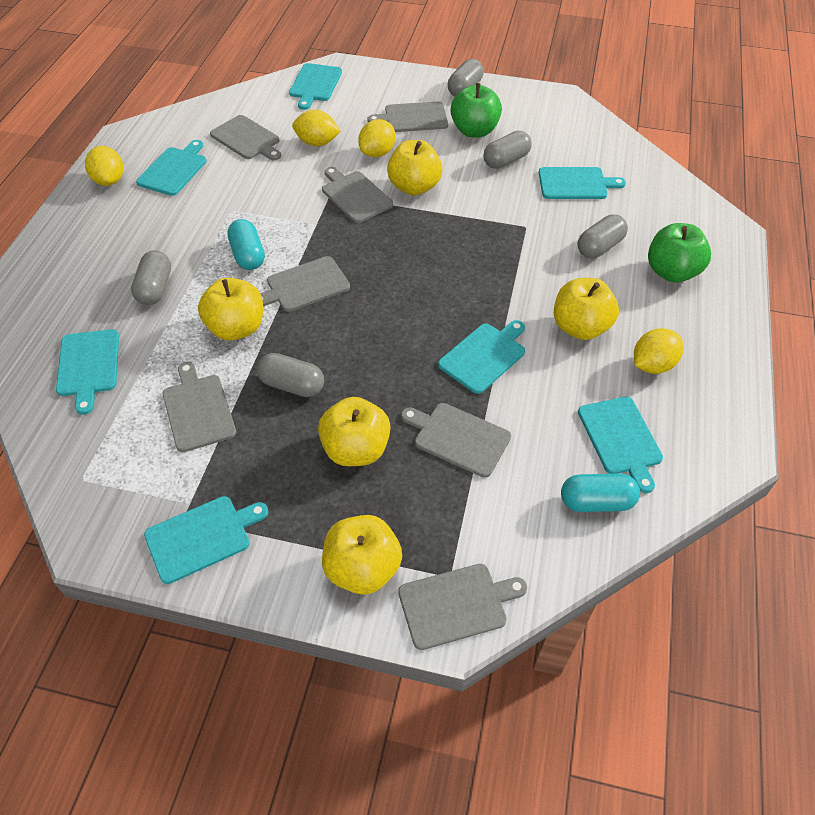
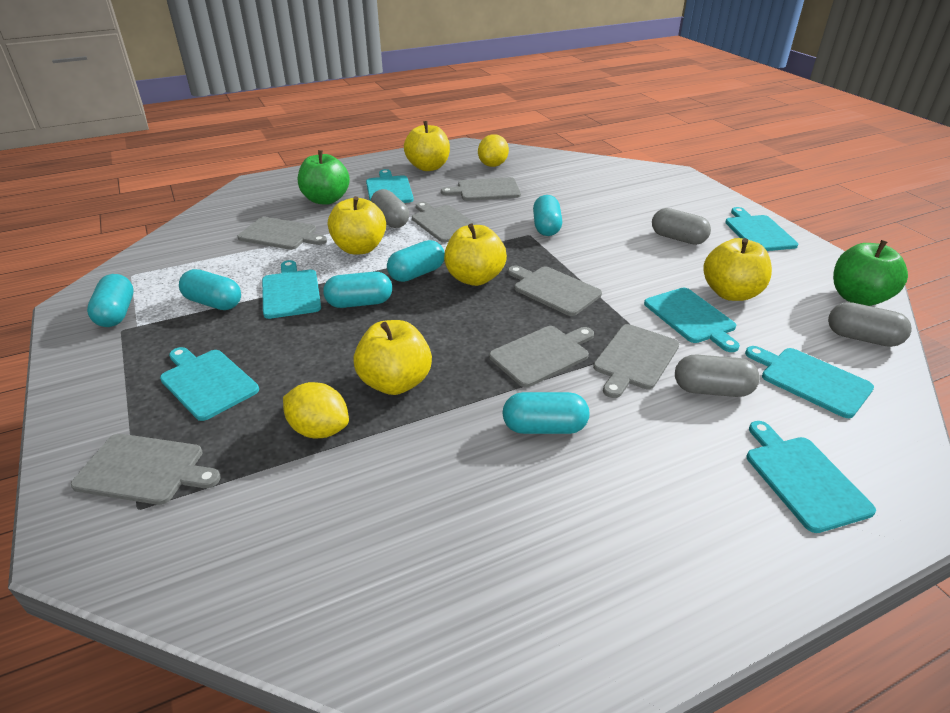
grey capsule: [131,250,171,305] [257,353,324,397] [448,59,484,96] [484,131,532,169] [578,214,628,258] = 5 -> [371,189,409,228] [652,208,711,245] [675,355,760,397] [828,302,912,347] = 4
turquoise capsule: [227,219,265,270] [561,474,640,512] = 2 -> [87,274,134,327] [179,269,241,310] [323,272,392,308] [387,240,445,282] [503,392,589,434] [533,195,562,236] = 6
yellow lemon: [85,146,123,186] [292,110,341,146] [358,119,396,157] [634,329,684,374] = 4 -> [283,382,349,438] [478,134,509,167] = 2

